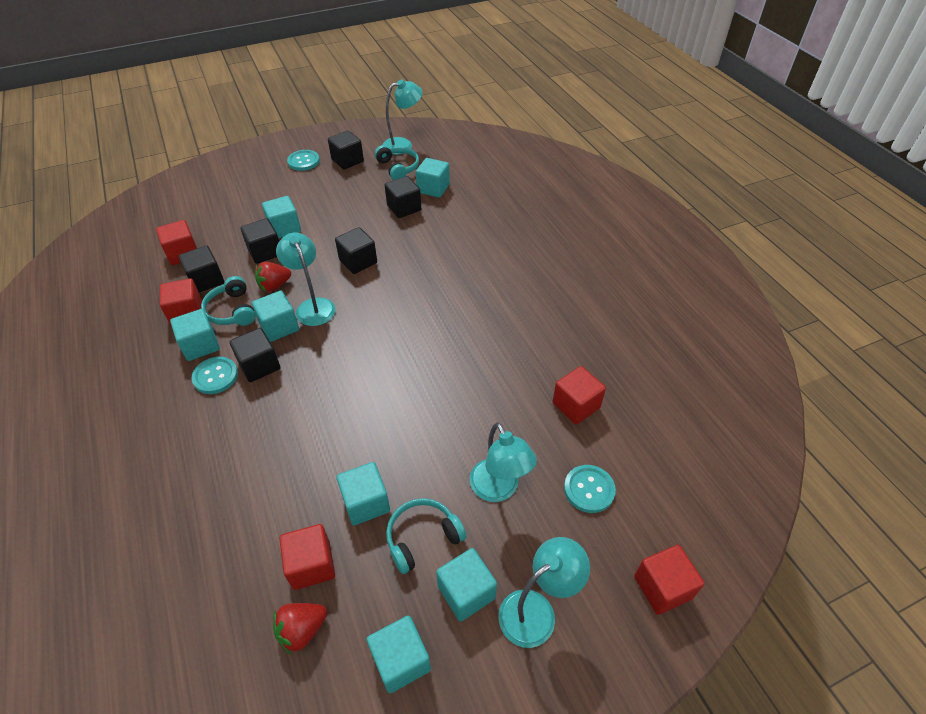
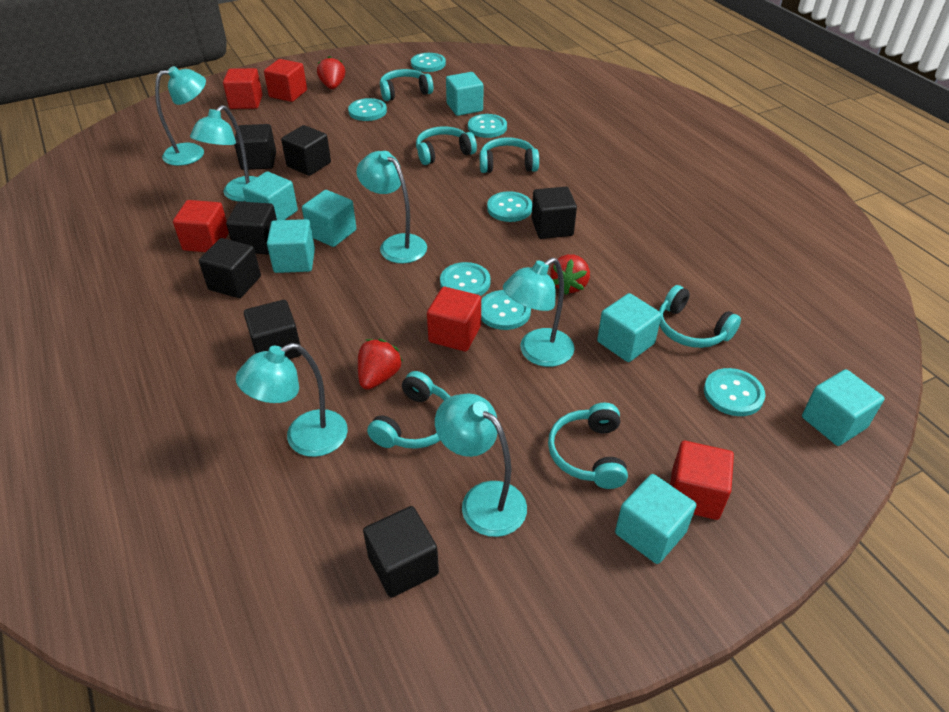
black cube: [178,246,224,293] [229,328,280,382] [240,218,279,264] [328,130,364,170] [335,227,377,274] [385,176,421,218] = 6 -> [199,238,261,298] [226,201,277,254] [234,124,276,170] [244,300,302,359] [281,125,331,176] [363,506,439,598] [531,187,577,239] = 7
red strawberry: [255,262,291,292] [273,603,327,654] = 2 -> [317,56,345,89] [358,339,403,390] [550,254,590,295] = 3
turquoise button: [191,357,238,394] [287,150,320,171] [564,465,616,513] = 3 -> [348,98,387,121] [411,53,446,72] [440,262,491,296] [468,114,507,138] [481,290,531,330] [487,191,532,222] [704,368,765,416] = 7
turquoise headphones: [201,276,256,326] [375,145,419,180] [386,498,466,574] = 3 -> [367,371,450,449] [380,69,433,101] [416,126,477,165] [480,137,539,173] [548,403,628,489] [659,285,741,348] = 6
turquoise lamp: [276,233,335,326] [382,79,423,155] [470,423,537,502] [498,537,590,648] = 4 -> [155,66,206,166] [190,105,257,202] [236,343,348,457] [356,151,427,263] [435,394,527,537] [503,257,574,367] = 6

